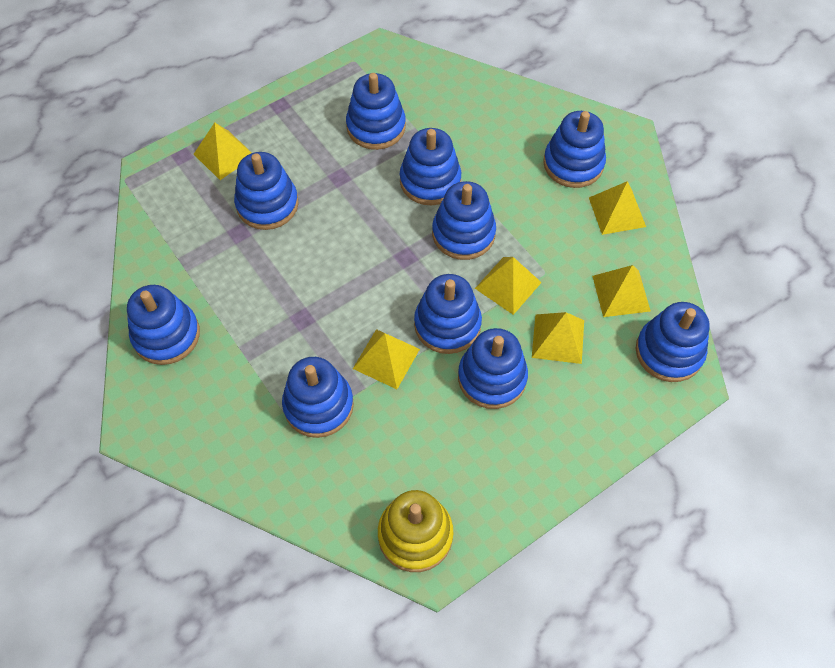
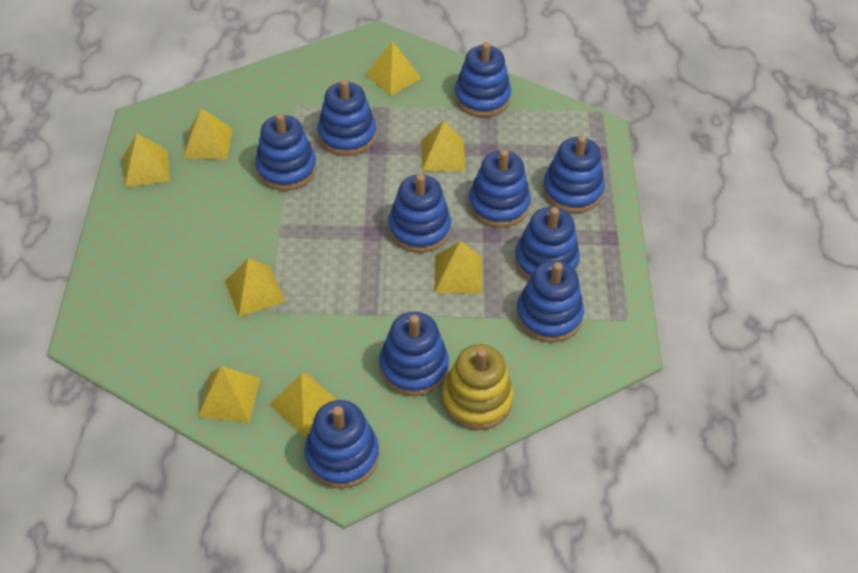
yellow pyramid: [194,123,252,180] [353,329,420,389] [475,257,542,315] [532,312,584,364] [589,181,646,235] [592,265,651,317] = 6 -> [123,133,170,187] [183,108,233,160] [198,366,260,423] [225,258,285,317] [269,373,337,437] [365,41,422,96] [421,120,466,171] [435,241,483,294] = 8

